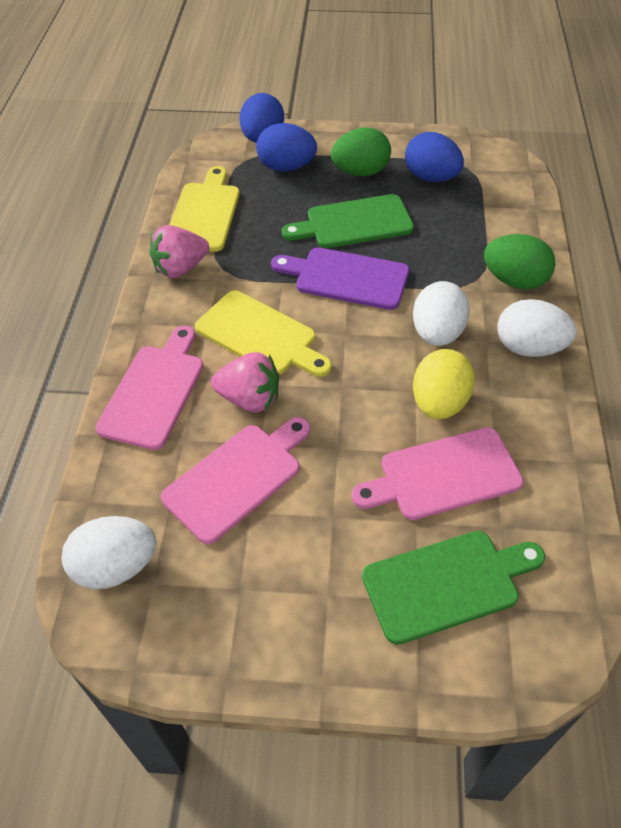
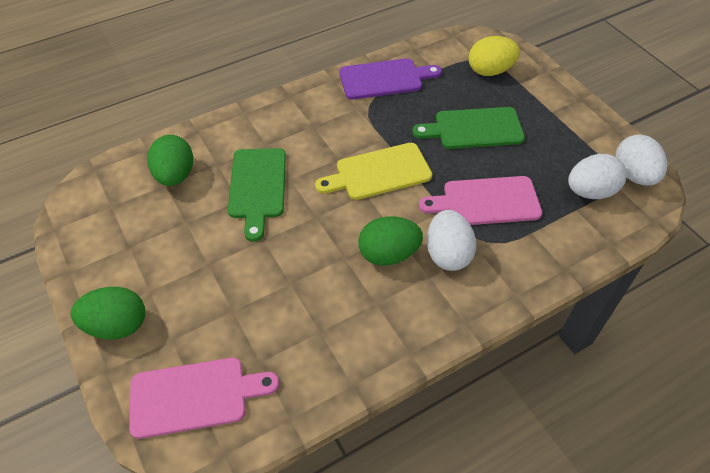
blue egg: [240,93,284,143] [256,123,317,171] [405,132,464,182] = 3 -> none = 0
green egg: [331,127,391,177] [484,234,556,290] = 2 -> [71,287,145,339] [147,135,193,186] [358,216,423,266] = 3
pink cutting board: [96,326,203,450] [161,417,310,544] [351,427,523,520] = 3 -> [129,358,279,439] [419,176,542,225] = 2
pink strawberry: [149,225,209,278] [211,352,279,412] = 2 -> none = 0
yellow cutting board: [170,166,240,252] [195,291,332,377] = 2 -> [315,143,432,200] = 1

